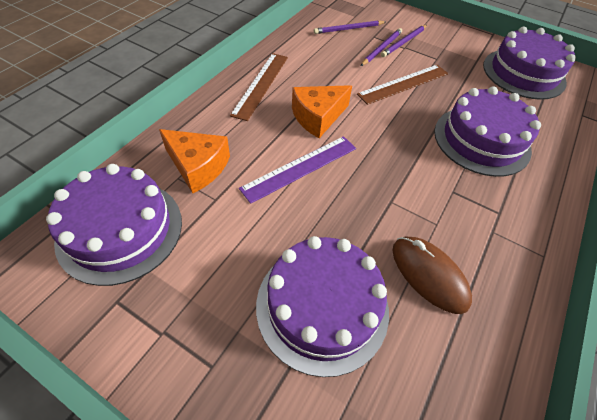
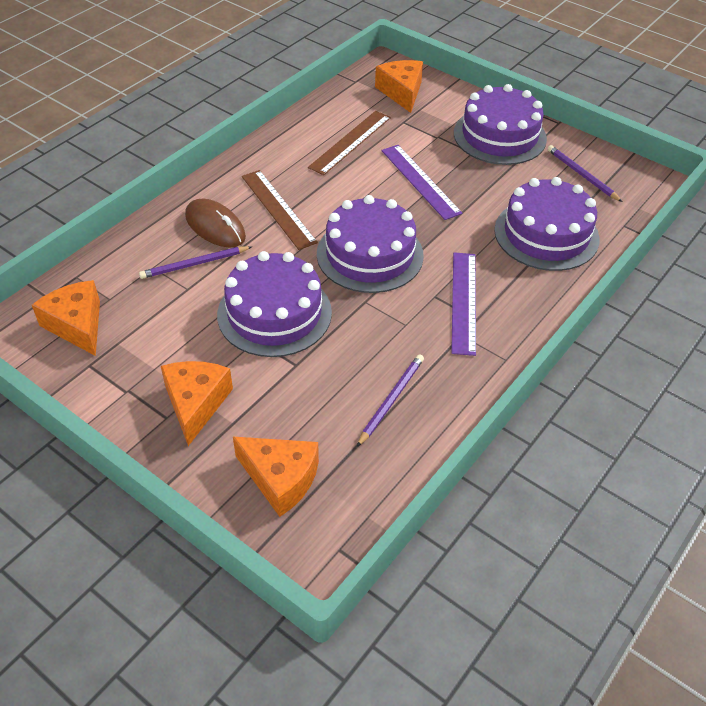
orange cheese: [159,129,230,193] [292,85,352,138] = 2 -> [32,280,100,356] [161,361,233,446] [233,437,319,517] [375,60,423,113] = 4
purple ruler: [239,136,356,204] = 1 -> [381,145,462,220] [451,252,476,356] = 2

